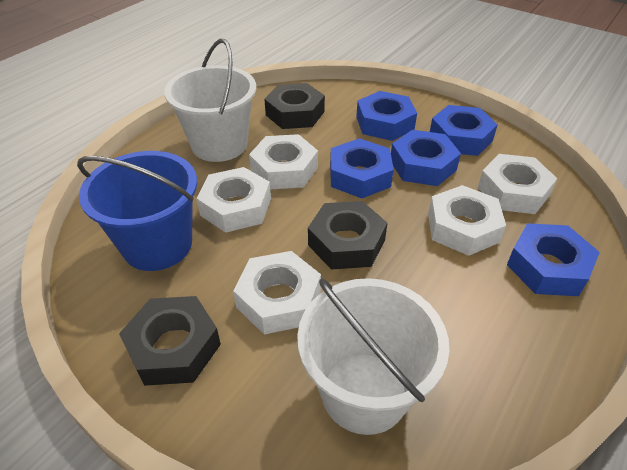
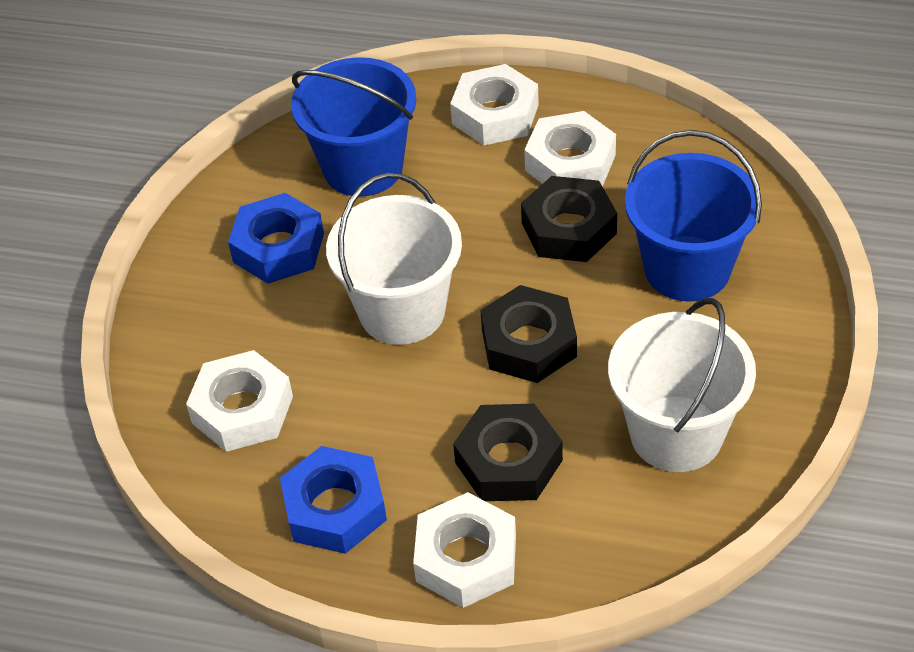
blue bucket: [77,151,197,271] = 1 -> [291,57,416,197] [625,130,762,302] = 2
blue nut: [330,138,394,198] [356,91,417,141] [391,130,461,186] [430,105,498,156] [507,223,600,296] = 5 -> [228,193,324,284] [280,446,387,554] = 2
white nut: [197,167,271,233] [233,251,321,335] [249,134,318,190] [428,185,506,256] [477,154,558,214] = 5 -> [186,350,293,452] [413,492,516,608] [450,64,539,146] [524,111,616,187] = 4

